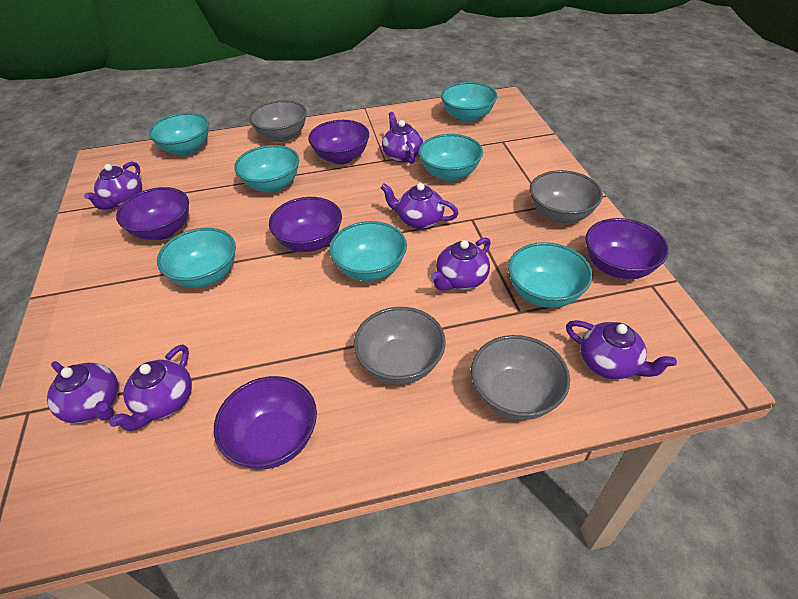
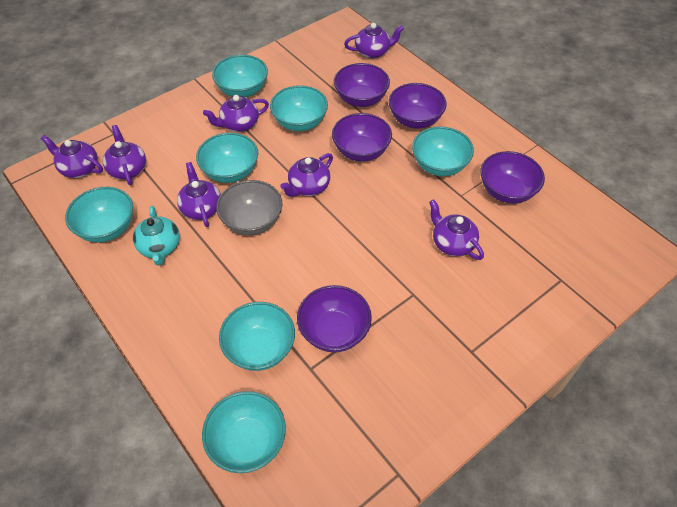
grey bowl: [249,100,307,142] [354,307,446,384] [471,335,570,420] [530,170,603,223] = 4 -> [216,180,282,235] = 1
turquoise teapot: none = 0 -> [133,206,180,266] = 1

